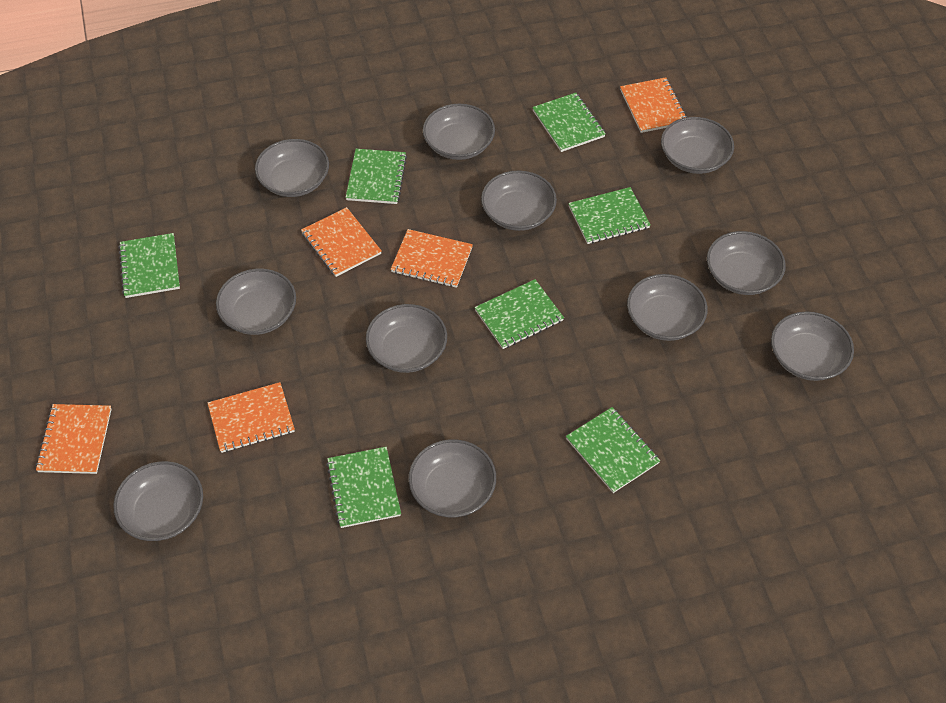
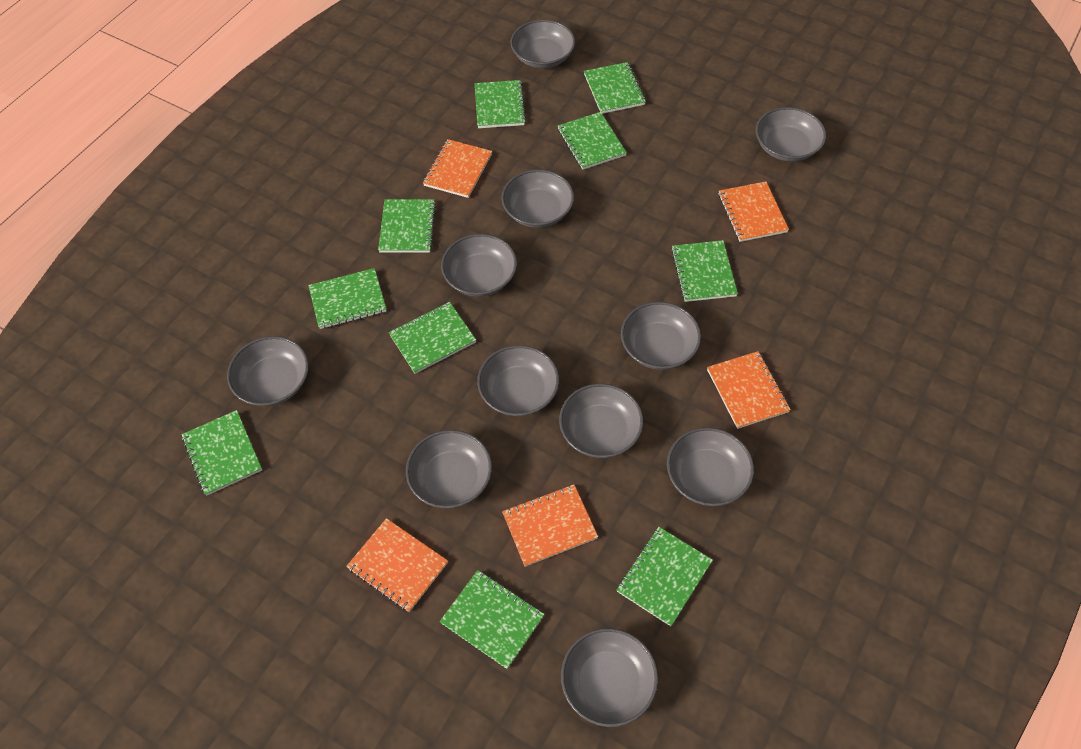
green notebook: [118,233,180,298] [326,447,401,528] [345,149,407,204] [474,279,564,349] [532,93,606,152] [566,407,661,493] [568,187,651,244] = 7 -> [182,410,262,496] [308,268,386,329] [378,199,436,253] [389,302,476,374] [440,570,545,669] [475,80,526,128] [558,112,627,170] [584,62,646,114] [617,527,713,626] [671,240,738,302] = 10

